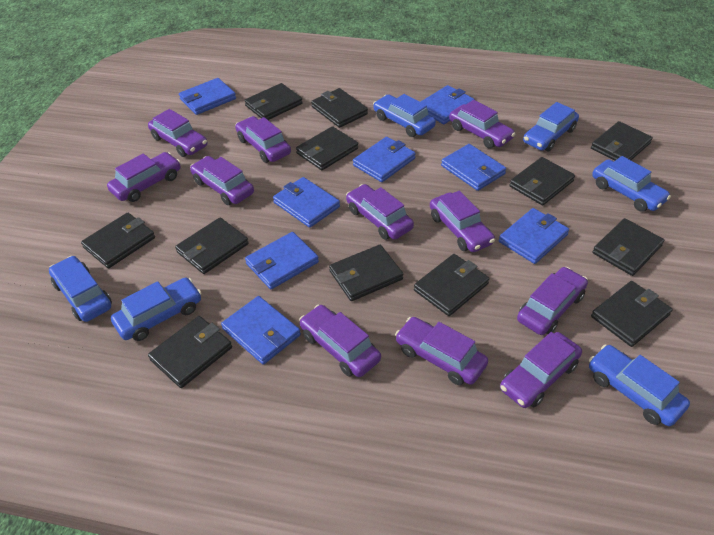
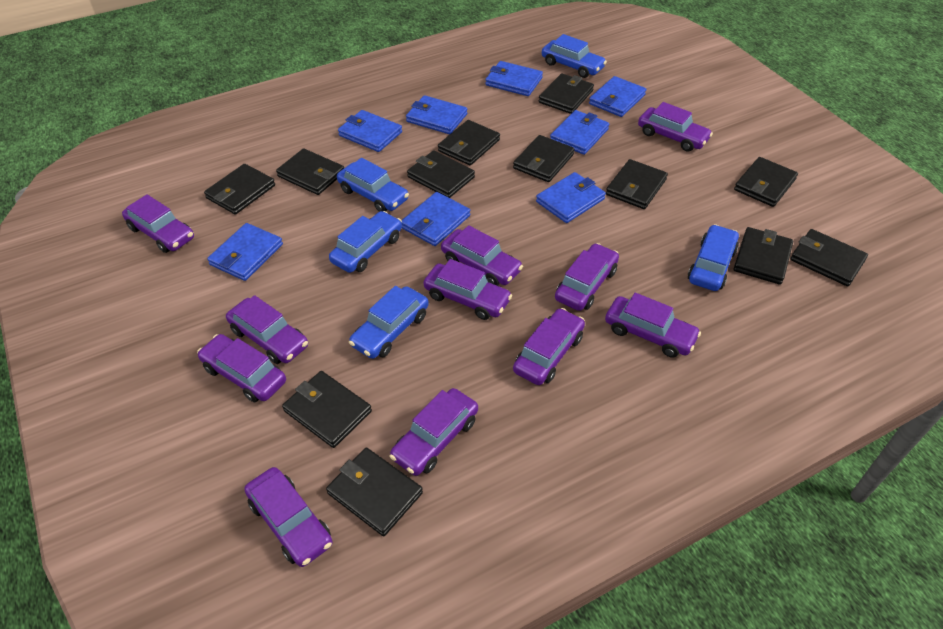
blue car: [49,256,112,322] [111,278,201,341] [373,94,436,137] [523,102,579,152] [589,344,690,426] [592,156,671,212] = 6 -> [329,211,402,273] [337,158,409,212] [349,286,429,359] [542,34,607,78] [688,224,739,291] = 5

